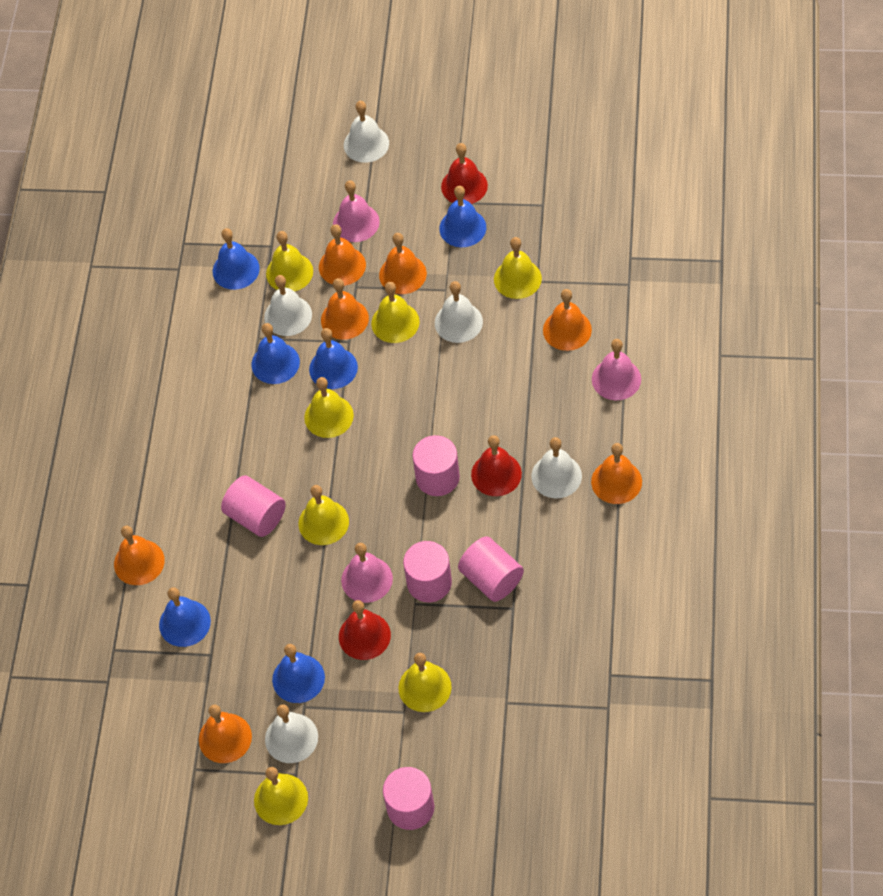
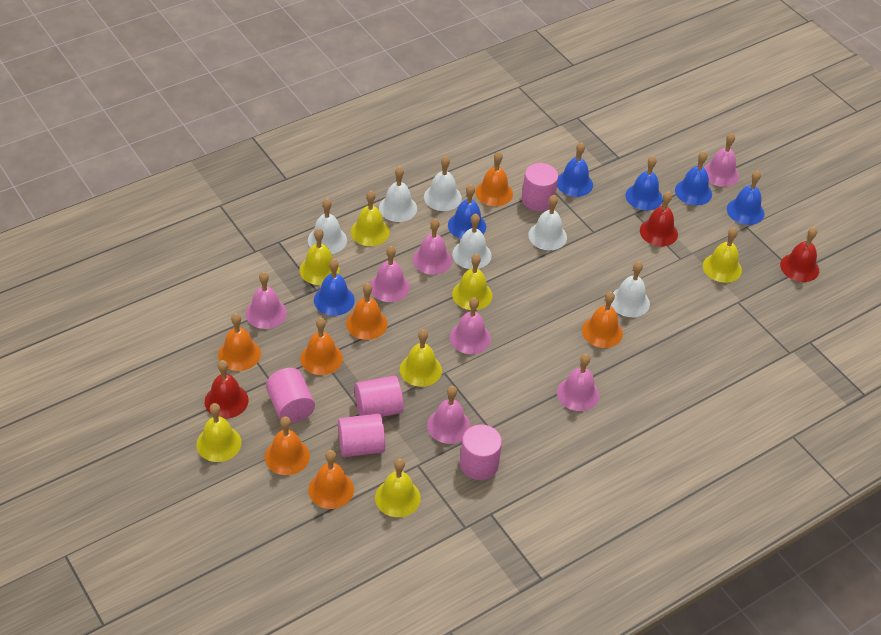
pink bell: [333,181,380,242] [341,543,393,603] [592,339,641,400] = 3 -> [245,272,287,329] [370,246,410,302] [413,219,452,275] [427,386,471,444] [450,297,491,354] [557,354,599,411] [704,133,739,187] = 7
white bell: [264,275,312,336] [265,704,318,763] [344,101,389,163] [435,281,483,343] [531,437,582,498] = 5 -> [308,199,347,254] [379,167,417,222] [424,156,462,211] [452,214,491,269] [528,195,567,250] [611,261,650,317] = 6

